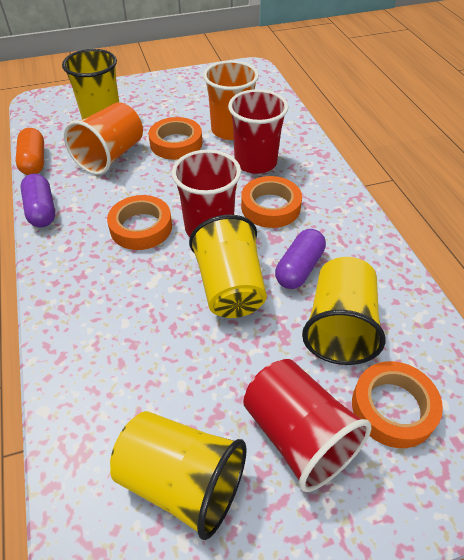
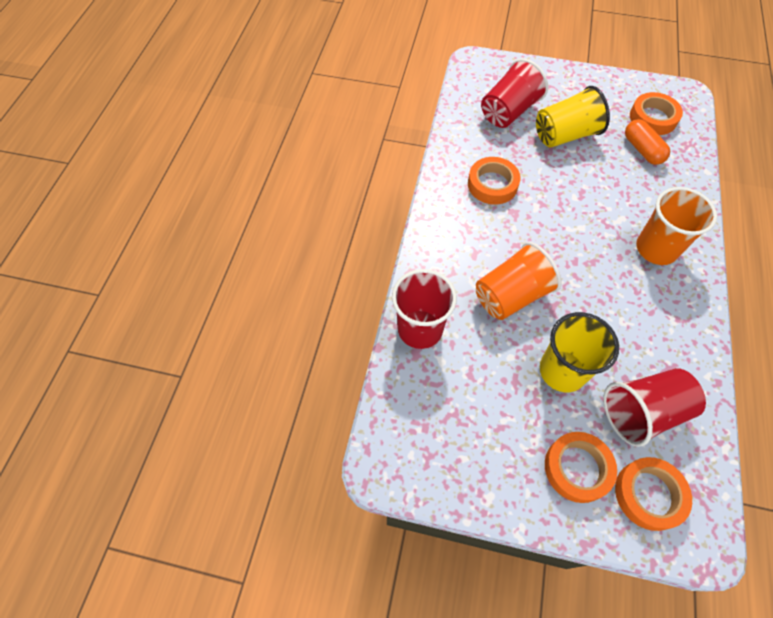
purple capsule: [20,174,55,227] [275,229,326,289] = 2 -> none = 0
yellow cup: [62,49,119,119] [110,411,247,540] [189,215,267,318] [302,257,386,365] = 4 -> [536,86,610,148] [540,312,619,392] = 2

